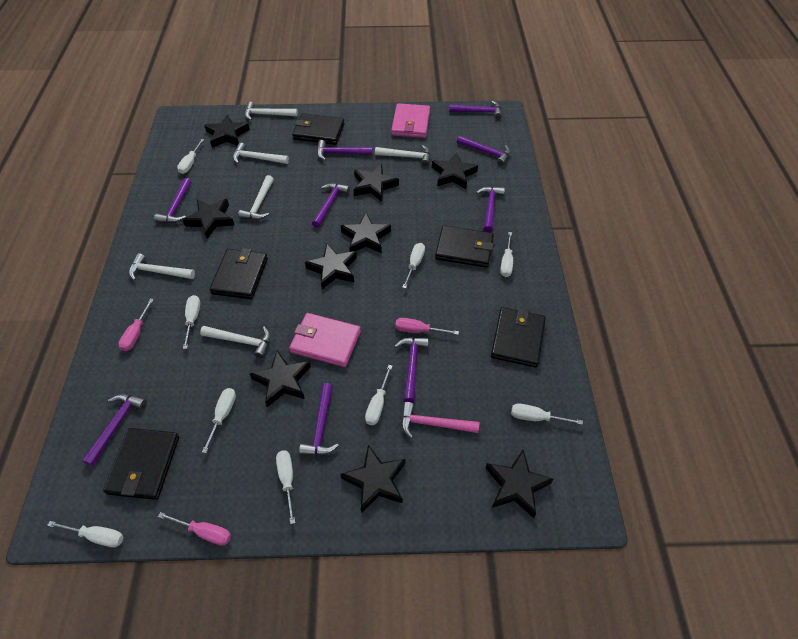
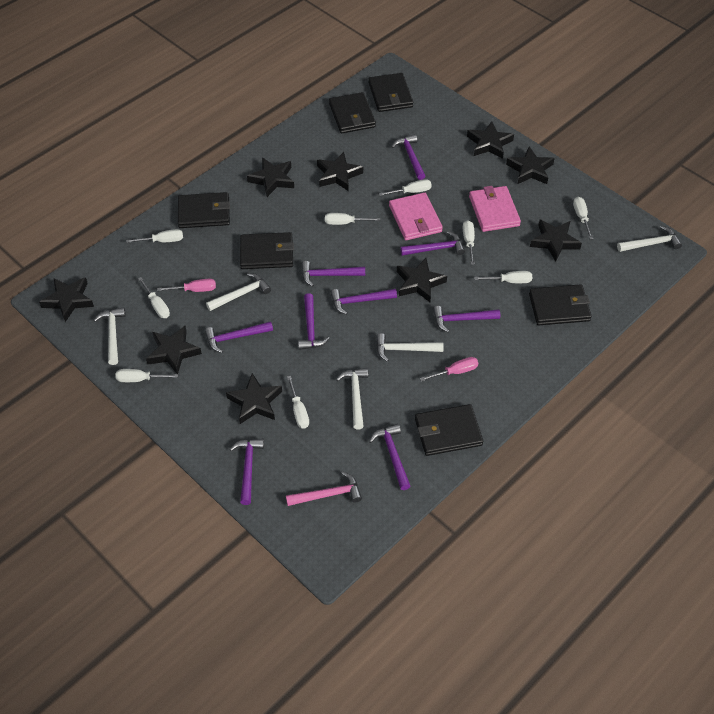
black wallet: [103,428,179,500] [209,248,268,299] [292,113,345,145] [435,225,494,268] [491,307,546,368] = 5 -> [178,192,230,228] [240,232,294,269] [329,92,376,133] [368,73,413,112] [415,404,483,456] [529,284,592,325] = 6
pink screwdriver: [118,298,154,351] [158,512,231,546] [395,318,459,335] = 3 -> [157,279,216,292] [420,357,478,381] = 2
white hammer: [129,253,195,281] [200,326,271,358] [233,143,289,164] [238,175,274,220] [245,102,298,120] [375,145,431,166] = 6 -> [94,307,126,365] [206,273,271,311] [336,368,368,430] [376,333,444,362] [617,226,682,252] = 5

